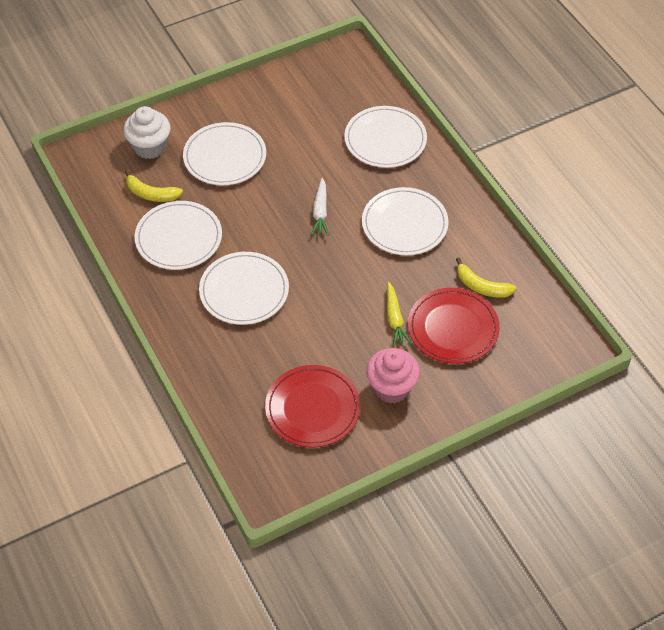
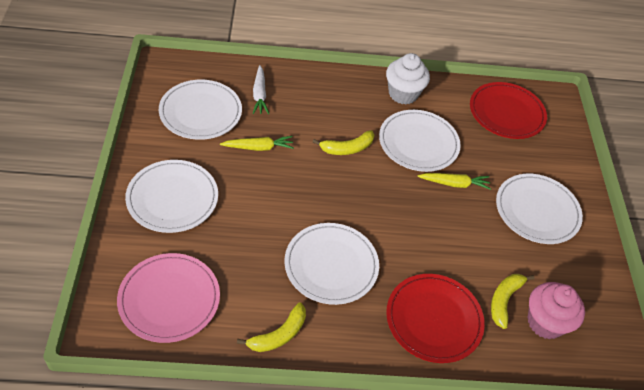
pink plate: none = 0 -> [117,253,220,343] = 1
yellow banana: [125,170,183,202] [456,258,517,298] = 2 -> [237,303,306,352] [313,130,374,155] [491,274,535,329] = 3
yellow carrot: [387,282,412,347] = 1 -> [220,136,294,151] [417,173,491,190] = 2

